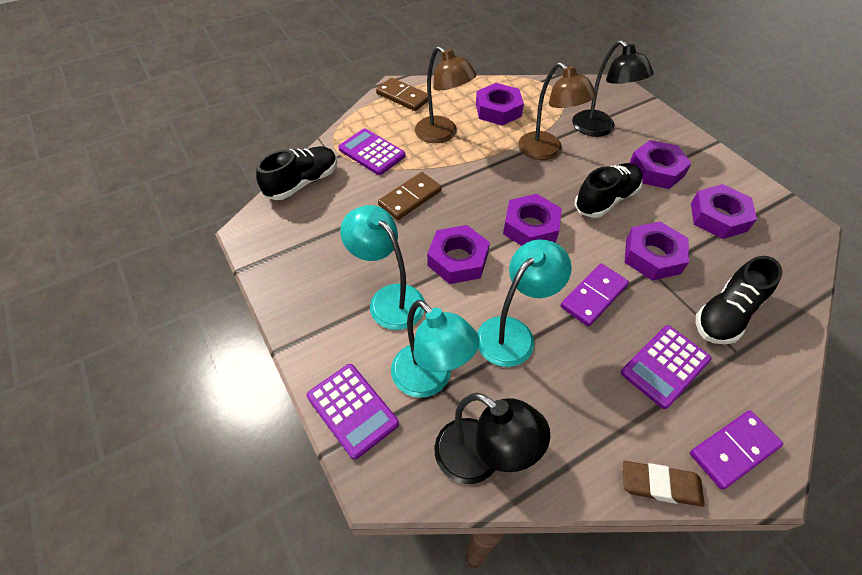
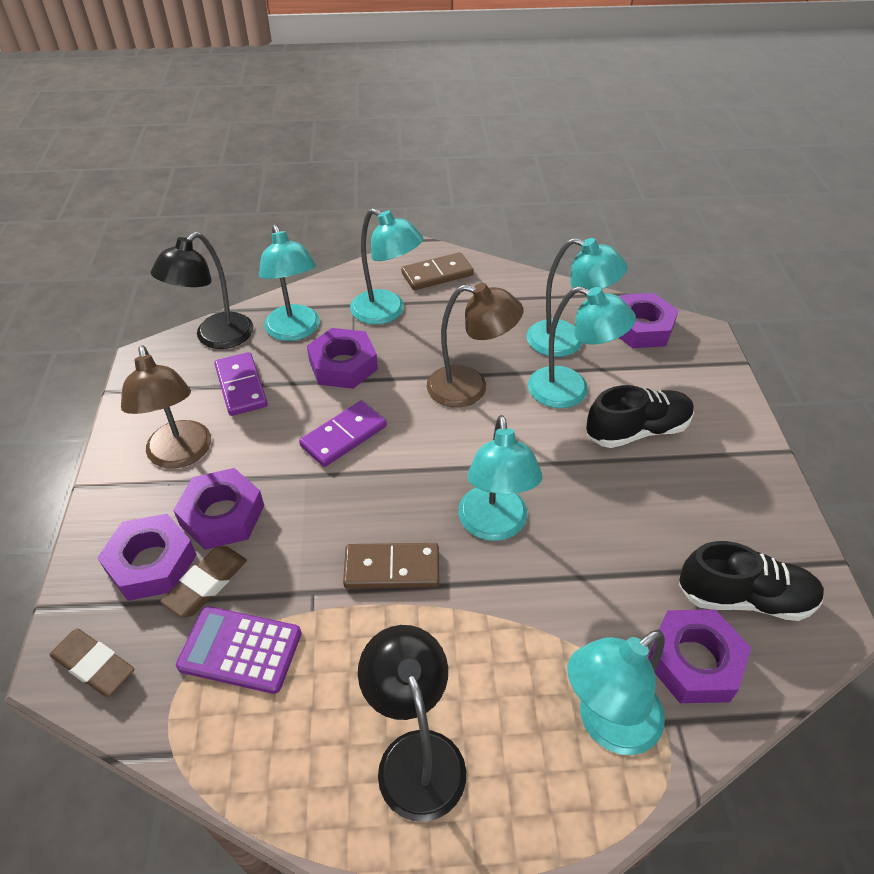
black shoe: [256,146,337,200] [574,163,643,218] [696,256,782,344] = 3 -> [586,385,694,448] [679,541,824,621] = 2
brown eraser: [623,461,705,507] = 1 -> [49,629,135,697] [160,546,247,617] = 2
purple calculator: [307,364,399,459] [338,129,406,175] [621,325,711,409] = 3 -> [176,606,301,694] = 1
purple nut: [427,225,490,284] [476,83,524,126] [503,194,562,246] [625,221,689,281] [630,140,692,189] [691,184,757,239] = 6 -> [97,514,197,601] [173,468,264,550] [307,328,378,389] [619,293,679,348] [648,609,751,703] = 5
turquoise lamp: [340,205,425,330] [391,300,479,398] [477,240,572,367] = 3 -> [259,225,320,341] [350,208,424,325] [458,415,542,541] [527,238,628,357] [528,286,636,408] [567,630,665,755] = 6

